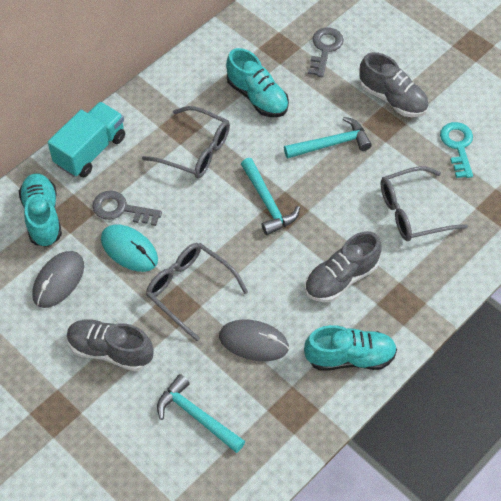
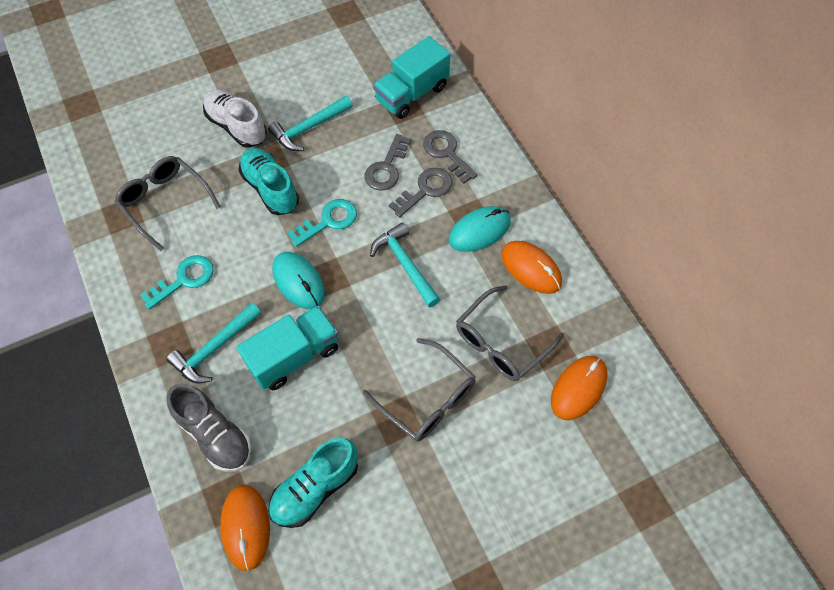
grey key: [92,191,162,226] [308,27,344,77] = 2 -> [365,134,411,191] [389,168,452,217] [423,130,478,184] = 3
grey mouse: [33,251,84,308] [219,319,289,361] = 2 -> none = 0
grey shoe: [67,319,153,371] [305,231,382,302] [359,52,429,117] = 3 -> [166,383,252,472] = 1
orange mouse: none = 0 -> [220,485,270,571] [501,241,562,294] [551,356,608,420] = 3
turquoise key: [440,122,473,178] = 1 -> [140,255,214,310] [287,199,357,247] = 2
turquoise mouse: [101,224,158,272] = 1 -> [272,252,325,309] [449,206,511,252] = 2
turquoise shoe: [19,173,62,247] [226,48,289,117] [304,325,397,371] = 3 -> [239,148,299,215] [268,438,358,528] = 2
turquoise truck: [48,102,125,177] = 1 -> [237,306,338,390] [373,36,450,119] = 2
white shoe: none = 0 -> [203,89,267,148] = 1

